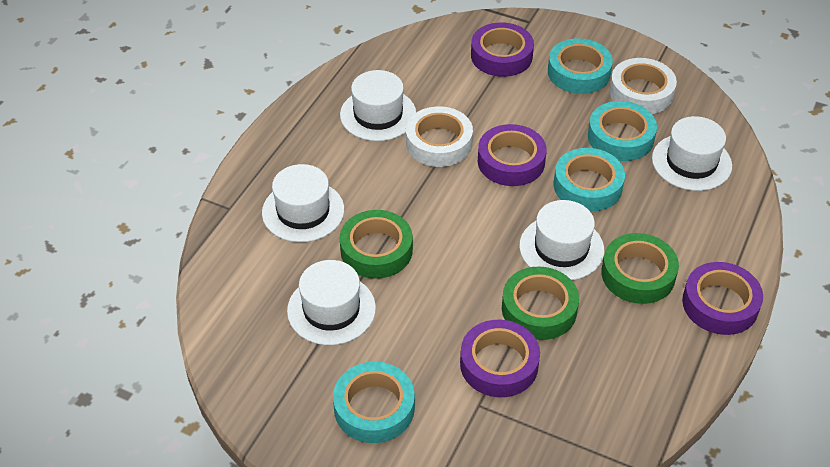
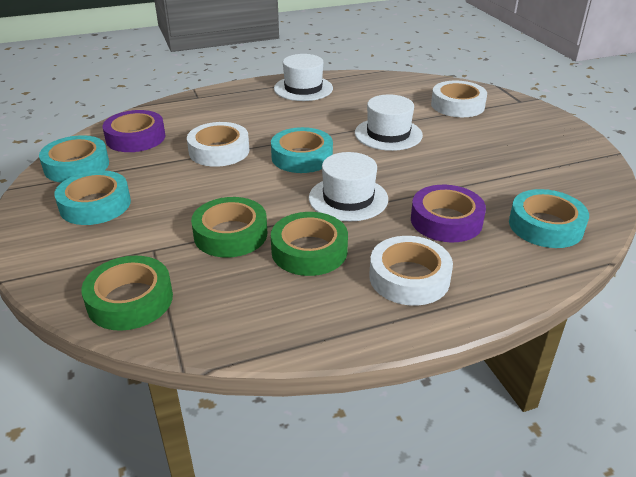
purple tape: [460,320,540,397] [471,22,534,77] [478,124,547,186] [682,262,763,335] = 4 -> [102,110,166,152] [411,185,486,242] = 2
white hat: [262,164,344,242] [287,260,376,345] [340,70,416,141] [519,200,604,280] [652,116,732,191] = 5 -> [274,54,333,101] [309,152,388,221] [355,94,423,151] = 3
white tape: [406,106,473,167] [609,58,677,114] = 2 -> [187,122,249,167] [369,236,453,306] [431,80,487,117] = 3

